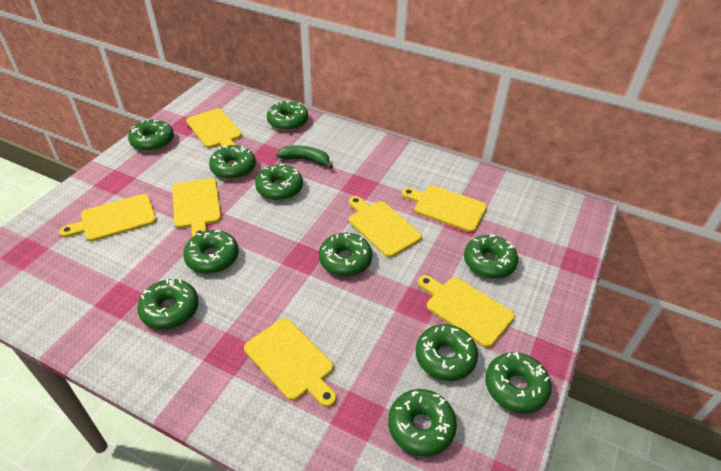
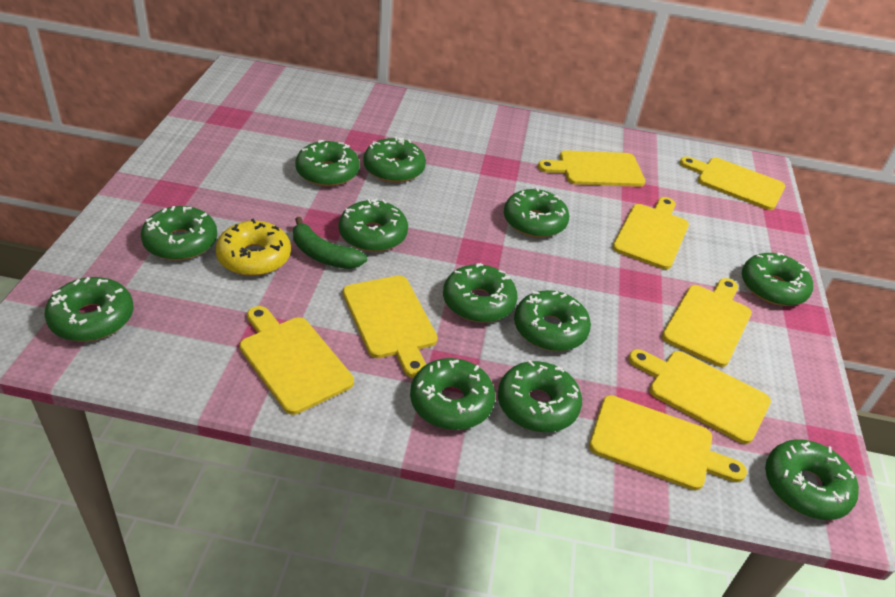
green donut: [128,119,174,151] [137,279,199,330] [183,230,239,274] [209,145,256,179] [255,164,303,201] [267,101,308,131] [319,233,372,276] [388,389,457,456] [416,324,478,381] [464,234,518,279] [485,352,552,413] = 11 -> [45,277,134,341] [141,206,217,261] [295,140,360,187] [339,199,408,252] [363,137,426,183] [410,358,495,430] [443,263,518,323] [498,360,582,432] [504,187,569,238] [514,290,591,351] [742,253,813,306] [765,439,859,520] = 12
yellow cutting board: [59,194,157,242] [172,178,221,237] [186,109,242,148] [244,318,337,407] [349,196,422,258] [402,185,487,233] [418,275,515,348] = 7 -> [240,306,354,415] [343,275,438,378] [538,150,645,187] [589,395,747,491] [612,197,689,270] [628,349,771,444] [662,278,752,367] [680,157,785,210] = 8
yellow donut: none = 0 -> [216,219,291,276] = 1

